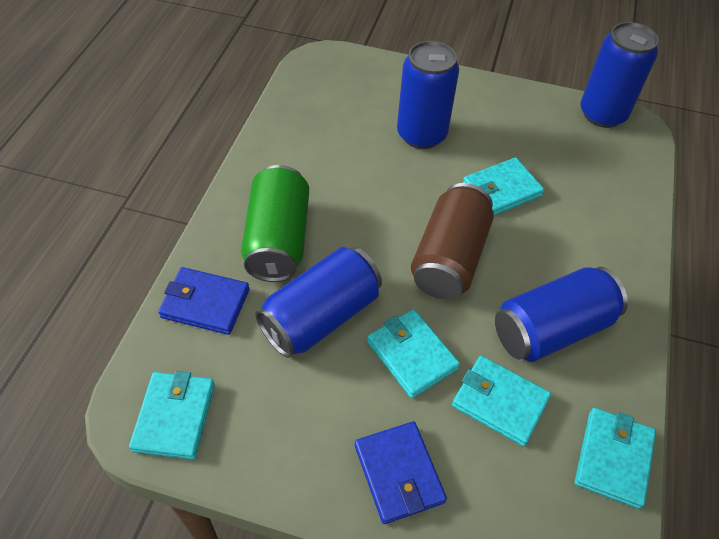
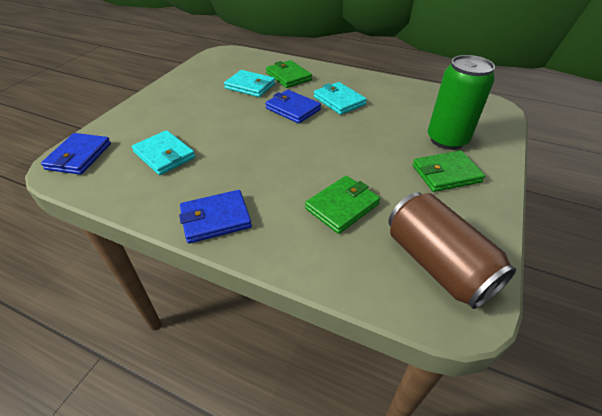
blue can: [255,247,382,358] [397,41,459,149] [495,267,628,362] [580,22,659,128] = 4 -> none = 0
blue wallet: [158,267,250,335] [355,421,447,524] = 2 -> [41,133,111,175] [179,190,252,243] [265,90,321,124] = 3
green wallet: none = 0 -> [266,60,312,88] [305,176,380,234] [413,151,485,192] = 3
turquoise wallet: [129,371,215,460] [367,309,460,398] [452,356,551,446] [463,157,544,215] [575,408,656,509] = 5 -> [132,130,195,175] [224,70,275,97] [314,82,367,115] = 3

